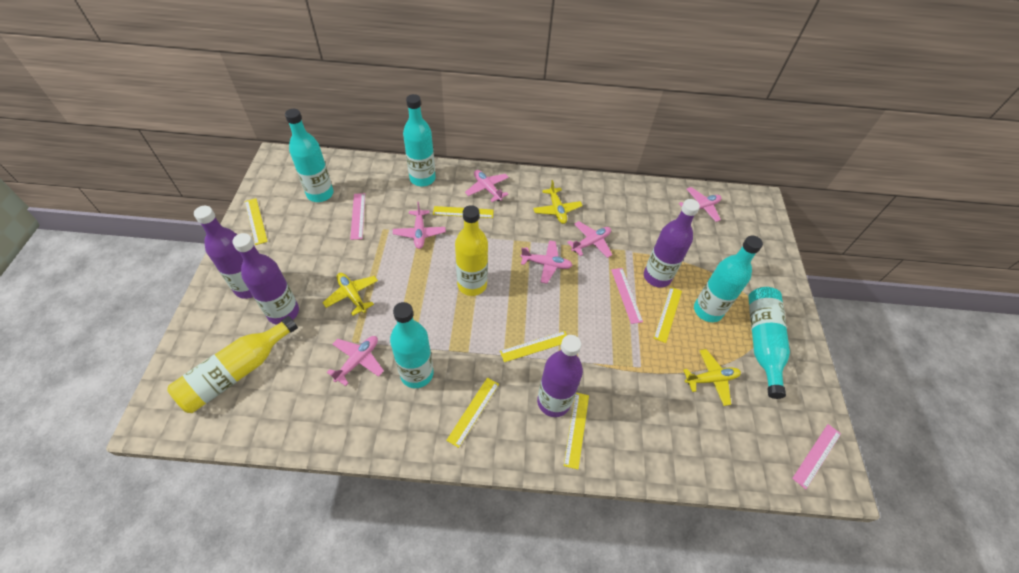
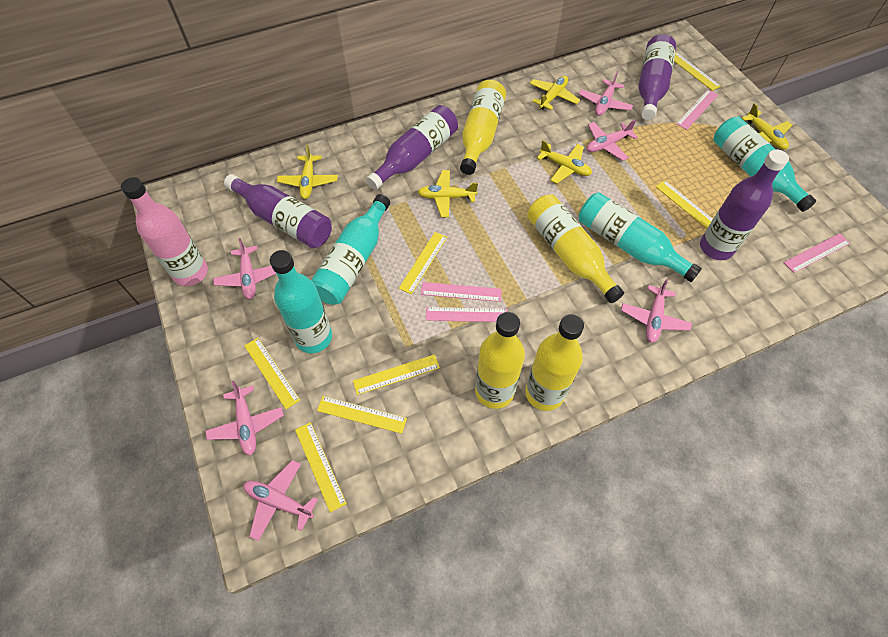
pink bottle: none = 0 -> [121,177,208,286] = 1
pink ruler: [350,193,365,240] [611,268,643,324] [792,424,841,489] = 3 -> [421,282,502,302] [426,307,508,322] [676,90,718,130] [784,233,850,273] = 4
turquoise bottle: [285,109,334,202] [390,302,433,388] [403,94,436,186] [694,236,763,322] [748,287,790,399] = 5 -> [270,250,332,353] [311,194,390,305] [578,192,702,282] [714,117,816,212] = 4
yellow bottle: [167,316,298,413] [455,205,488,296] = 2 -> [460,80,506,175] [475,312,525,409] [525,314,584,411] [527,194,624,303] = 4
yellow plane: [322,273,378,316] [533,180,583,224] [683,349,741,406] = 3 -> [277,145,338,199] [418,170,478,217] [529,76,580,110] [537,140,592,184] [742,103,792,150] = 5
yellow ruler: [245,198,268,245] [433,206,494,218] [446,378,499,448] [500,331,567,362] [564,393,589,469] [654,287,682,343] = 6 -> [244,338,300,409] [295,422,347,512] [317,396,407,434] [353,354,440,395] [399,232,447,294] [655,180,713,228] [674,52,721,91] = 7

